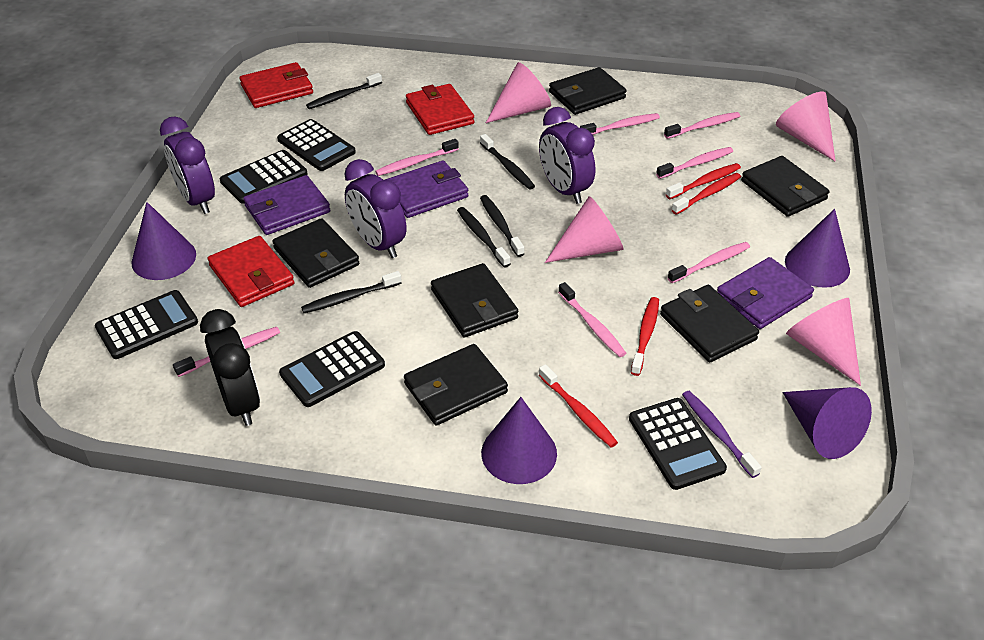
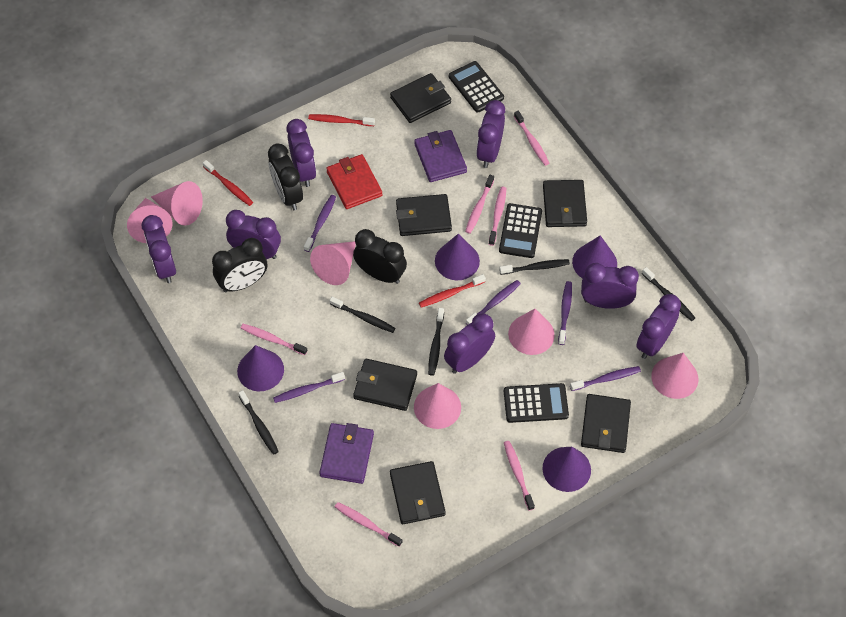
black calculator: [95,290,198,359] [220,150,308,204] [277,119,356,171] [279,331,385,407] [629,398,727,490] = 5 -> [449,61,504,112] [499,203,542,258] [504,383,569,423] = 3
black clock: [200,309,260,426] = 1 -> [212,238,267,292] [268,143,303,210] [353,229,407,284] = 3
pink cone: [486,62,551,123] [545,196,624,263] [776,92,835,161] [786,298,861,386] = 4 -> [127,198,172,243] [151,181,203,226] [310,241,356,285] [414,383,461,429] [508,309,555,355] [651,353,698,399] = 6
pink toothbrush: [173,327,280,377] [375,139,459,176] [558,282,626,357] [580,113,660,135] [656,147,733,179] [664,112,740,139] [668,242,750,283] = 7 -> [240,324,307,355] [335,502,402,547] [465,175,494,234] [489,187,506,246] [504,441,535,511] [514,111,549,166] = 6
purple clock: [160,117,215,214] [344,159,406,258] [539,107,595,204] = 3 -> [142,215,176,283] [226,210,281,259] [286,119,316,187] [444,313,495,374] [476,100,505,168] [581,263,639,309] [636,294,681,359] = 7
purple toothbrush: [682,391,762,478] = 1 -> [273,372,345,403] [304,195,336,252] [466,280,521,325] [558,281,572,345] [570,366,641,391] = 5
purple wallet: [243,175,330,235] [385,160,469,218] [717,257,814,329] = 3 -> [319,423,374,484] [414,130,467,182] = 2
red toothbrush: [539,364,618,448] [631,297,659,376] [666,163,741,199] [672,173,741,215] = 4 -> [203,160,253,206] [308,114,375,126] [419,274,486,308] = 3
red wallet: [208,236,294,307] [239,62,313,108] [406,84,474,135] = 3 -> [326,154,382,209] = 1

